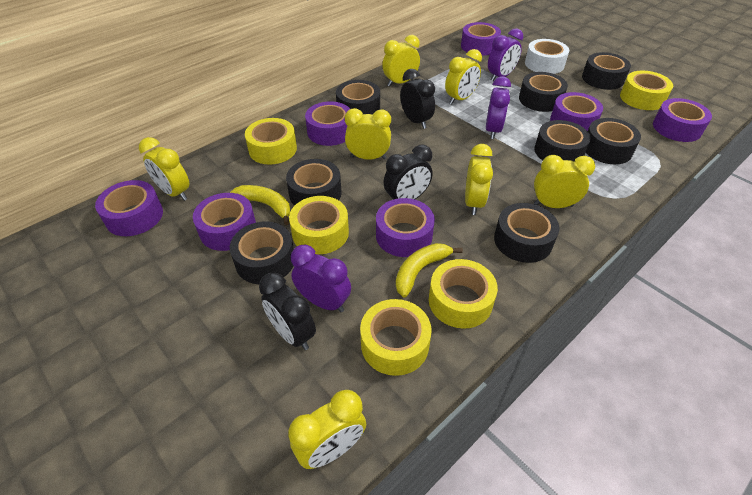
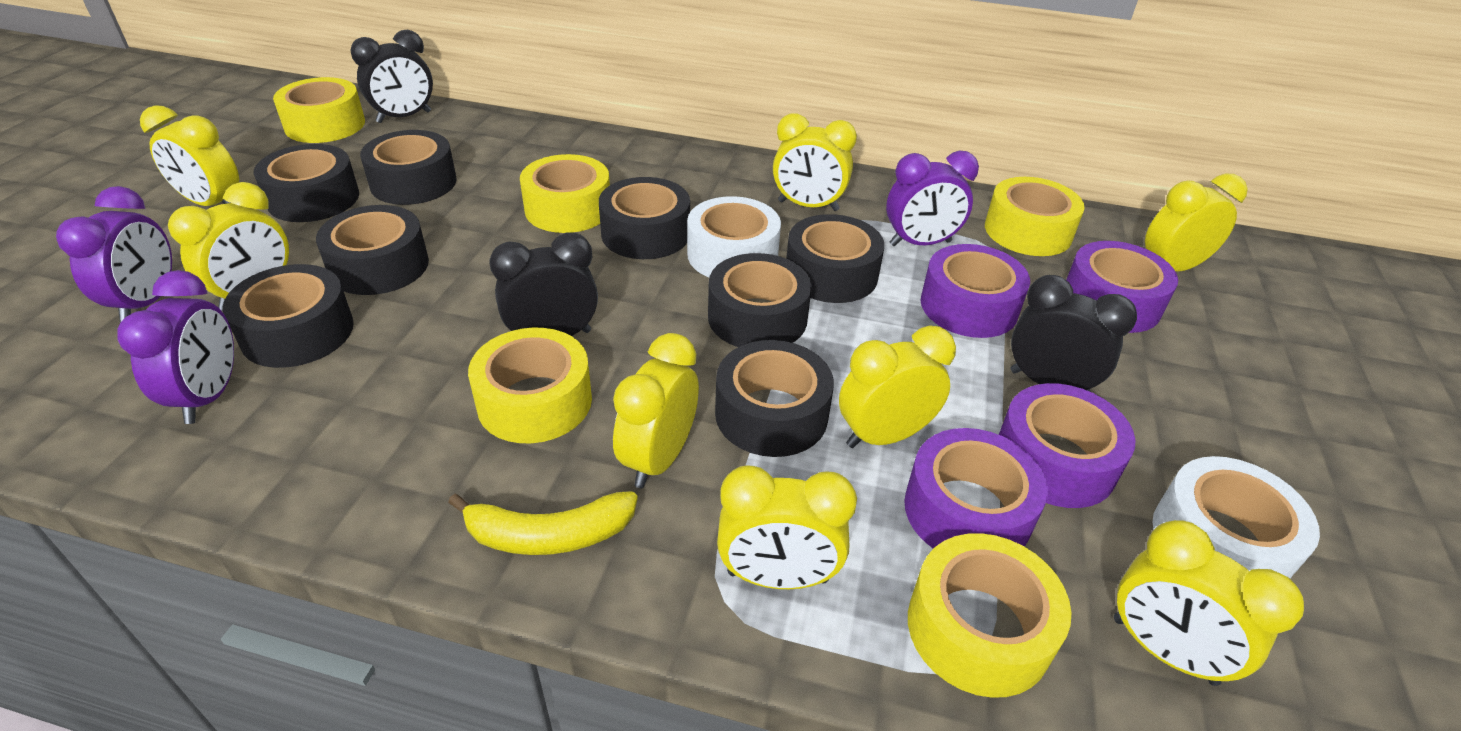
purple tape: [95,180,163,236] [193,193,256,251] [305,102,350,146] [376,198,435,257] [461,22,501,56] [550,92,603,131] [653,98,712,142] = 7 -> [904,428,1048,549] [921,244,1030,338] [999,383,1135,508] [1066,241,1178,333] = 4
white tape: [525,39,569,74] = 1 -> [687,196,781,277] [1152,456,1320,578] = 2
yellow banana: [230,185,290,225] [396,243,463,298] = 2 -> [448,491,638,555] = 1
yellow clock: [139,137,189,201] [288,390,366,469] [345,108,391,160] [382,35,420,87] [445,49,482,104] [465,144,493,215] [534,155,595,208] = 7 -> [140,105,239,206] [168,182,289,311] [613,333,699,488] [717,465,857,589] [773,113,857,211] [839,325,956,448] [1114,520,1304,686] [1145,174,1248,271] = 8

